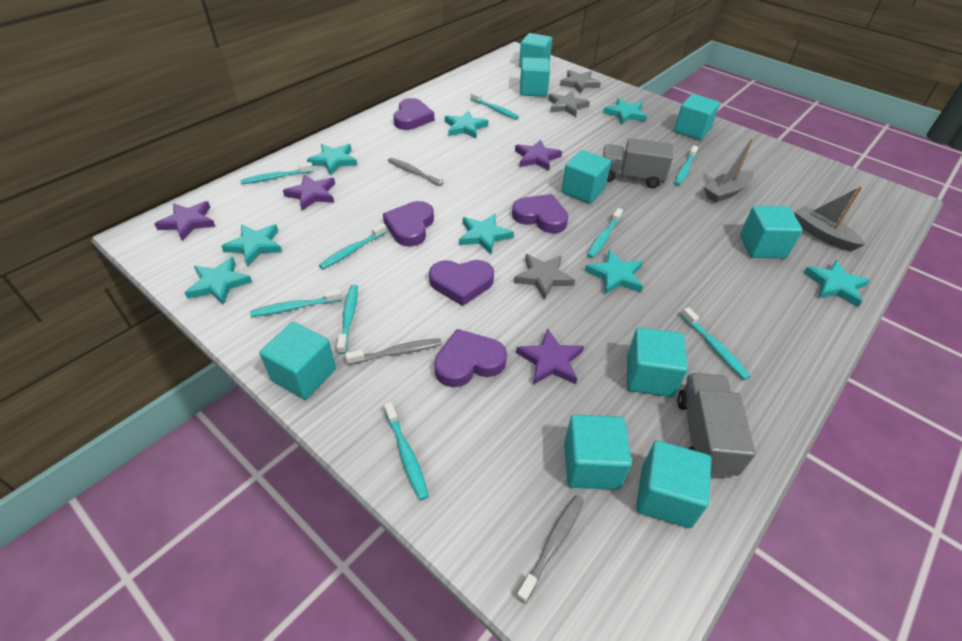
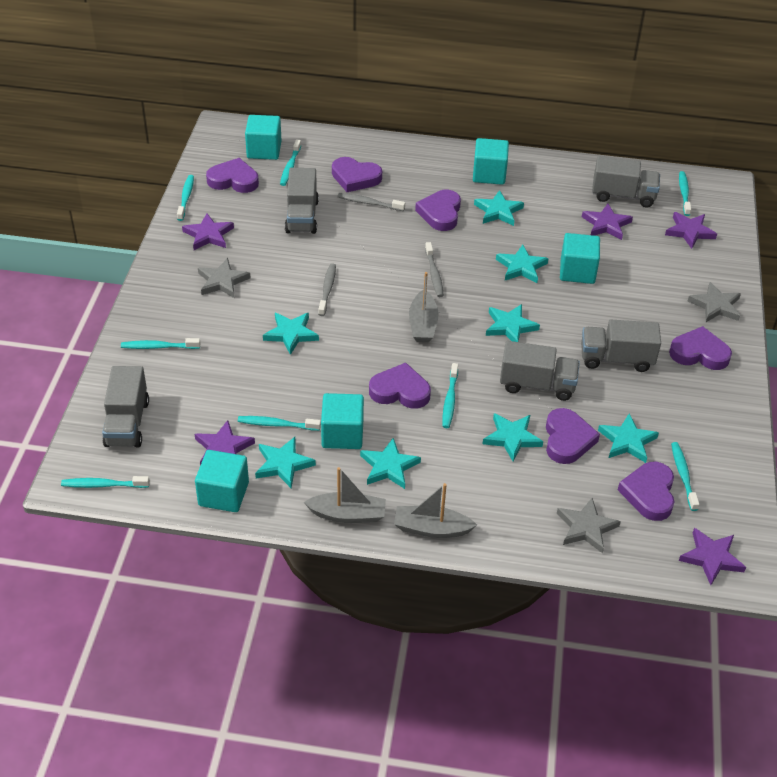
grey boat: [704,138,753,203] [794,186,865,251] = 2 -> [304,467,386,523] [394,483,477,538] [409,272,439,342] = 3
grey truck: [602,138,673,188] [677,373,756,478] = 2 -> [102,366,149,448] [285,168,319,234] [500,341,580,401] [581,320,661,372] [592,156,660,207] = 5
purple heart: [383,201,434,247] [393,98,435,130] [429,260,494,306] [434,329,507,387] [512,194,568,233] = 5 -> [206,158,259,193] [332,157,382,192] [369,363,431,409] [415,190,461,231] [546,408,600,464] [618,462,674,521] [669,326,732,370] = 7
purple star: [155,201,215,241] [283,174,335,211] [515,139,562,171] [516,328,584,385] = 4 -> [182,213,234,250] [194,420,255,465] [582,204,633,240] [665,212,717,249] [679,528,746,585] = 5
turquoise cube: [259,322,336,399] [519,33,552,68] [520,57,550,97] [561,150,611,204] [564,415,632,490] [627,327,688,397] [636,441,711,528] [674,94,720,140] [740,206,803,258] = 9 -> [195,450,249,512] [245,115,281,160] [321,393,364,449] [473,138,509,185] [560,233,600,284] = 5
turquoise toothbrush: [240,162,313,184] [250,289,342,317] [319,223,387,269] [337,284,358,354] [384,402,429,501] [471,92,519,119] [587,208,623,258] [675,146,698,186] [681,307,751,380] = 9 -> [61,476,150,488] [121,338,201,349] [177,175,194,221] [238,416,321,431] [280,139,301,186] [442,363,458,428] [671,442,699,511] [679,171,691,216] = 8

